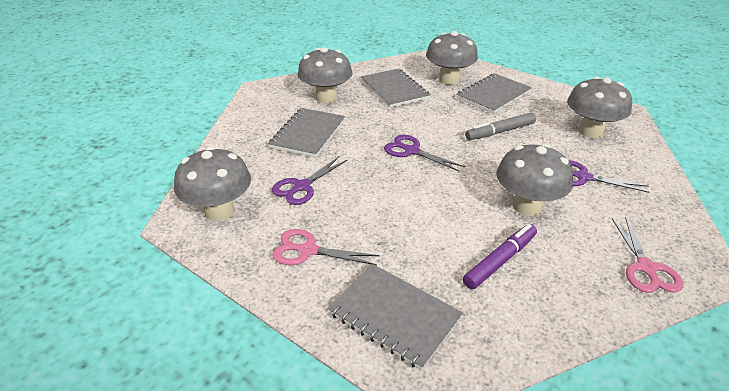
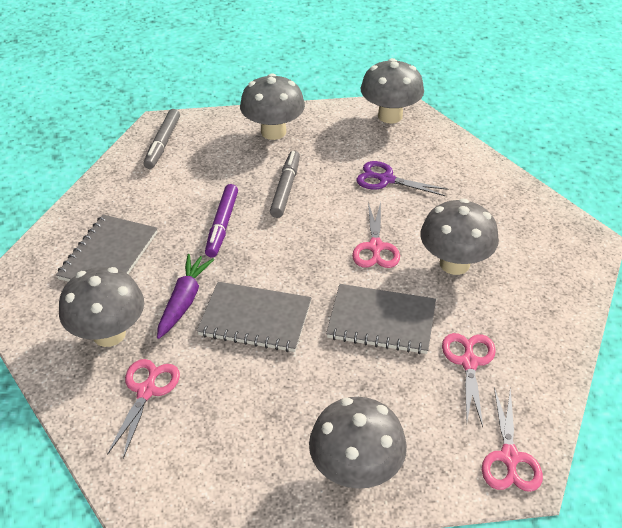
grey marker: [465,112,536,140] = 1 -> [144,109,180,169] [270,151,300,218] = 2
grey notebook: [268,108,345,157] [328,264,463,370] [361,69,430,108] [456,73,532,114] = 4 -> [56,215,158,282] [197,282,312,352] [326,284,436,354] = 3
pink scissors: [272,229,380,265] [612,217,683,293] = 2 -> [107,359,180,459] [352,202,400,268] [442,333,496,427] [482,387,543,492] = 4
purple carrot: none = 0 -> [157,254,214,339] = 1
purple scissors: [272,157,348,205] [384,135,465,172] [568,160,650,193] = 3 -> [356,161,448,196] = 1

